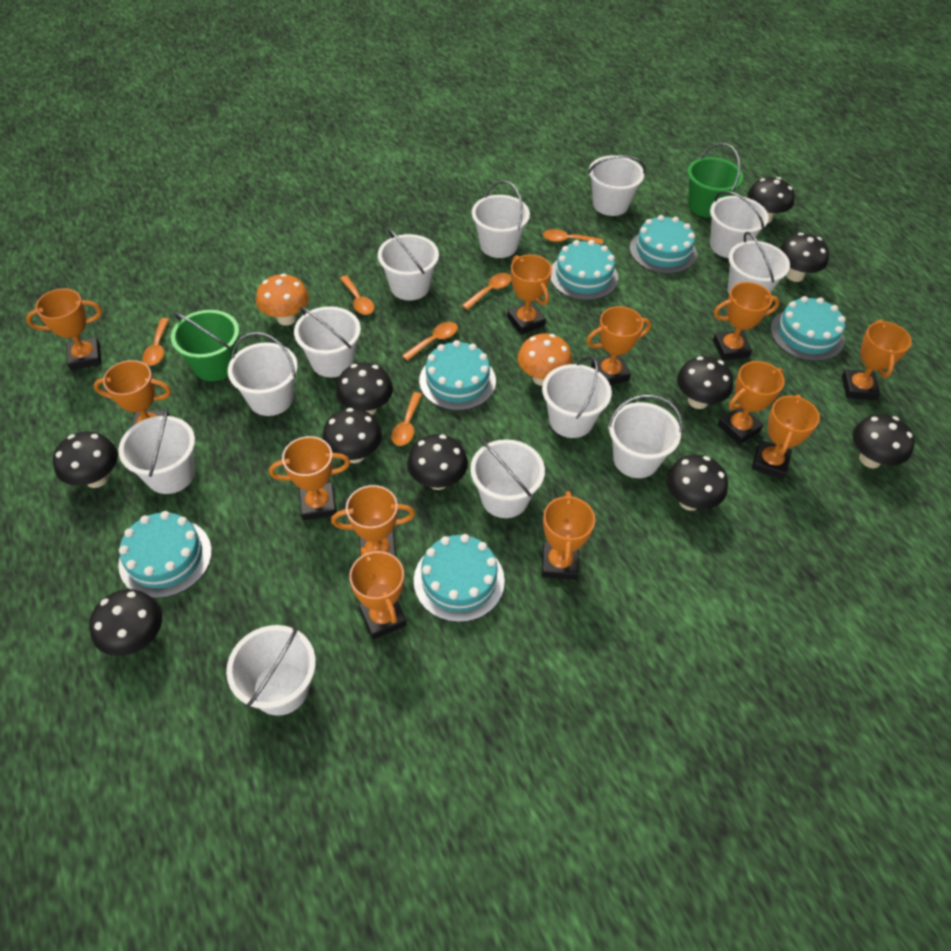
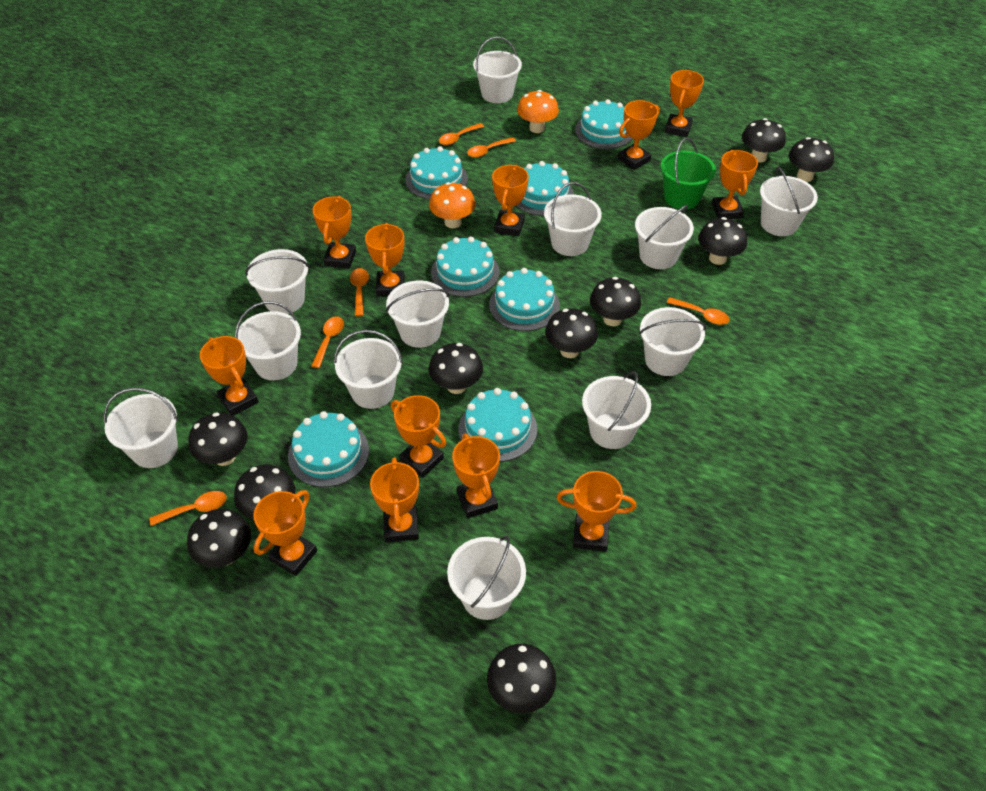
green bucket: [171,310,239,381] [687,143,743,217] = 2 -> [660,138,716,209] = 1
turquoise cake: [118,511,212,598] [414,534,505,622] [419,340,496,411] [550,240,619,300] [630,215,697,274] [770,296,846,361] = 6 -> [288,411,369,487] [405,146,468,199] [431,237,500,297] [458,388,537,462] [489,268,560,331] [516,161,574,216] [575,99,633,149] = 7

